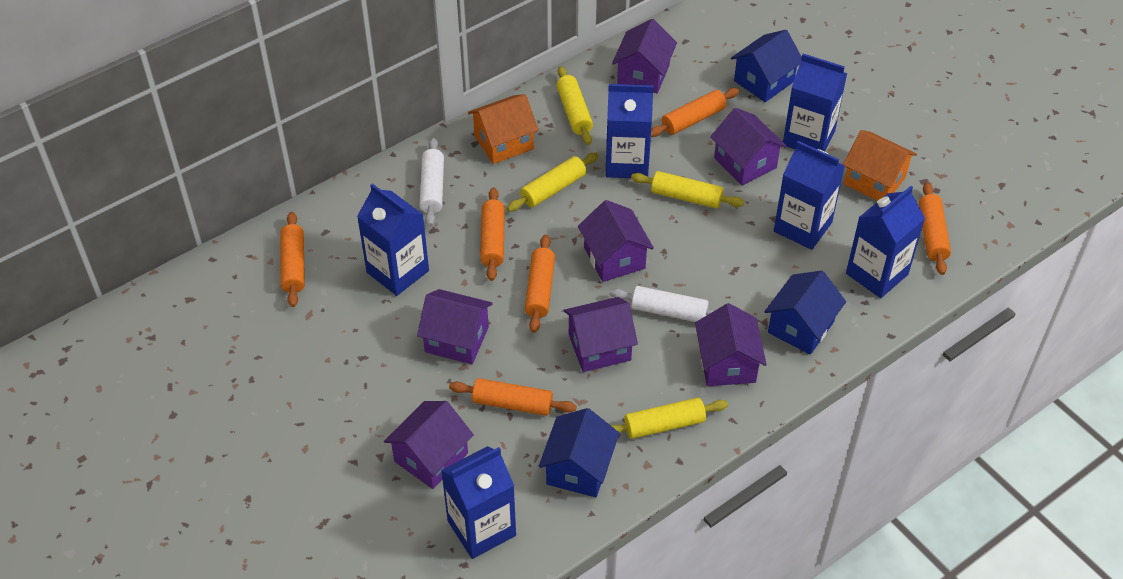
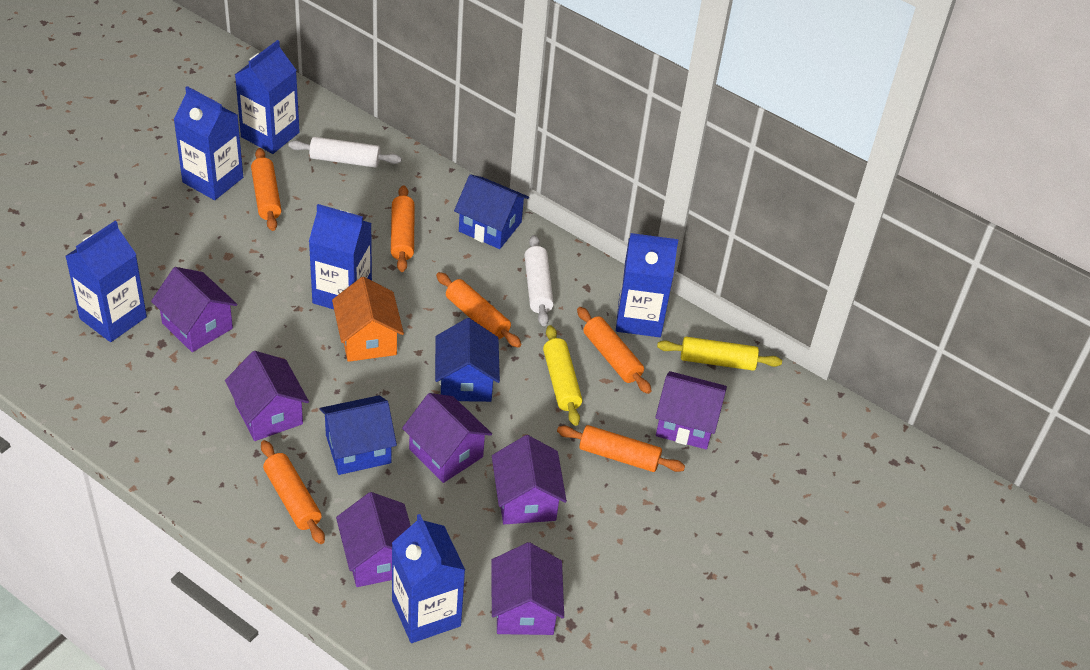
orange house: [468,94,539,164] [843,130,917,201] = 2 -> [332,277,404,362] = 1
yellow rolling pin: [507,153,599,212] [556,66,593,145] [611,398,728,439] [631,171,744,209] = 4 -> [543,325,582,426] [657,337,782,371] = 2

